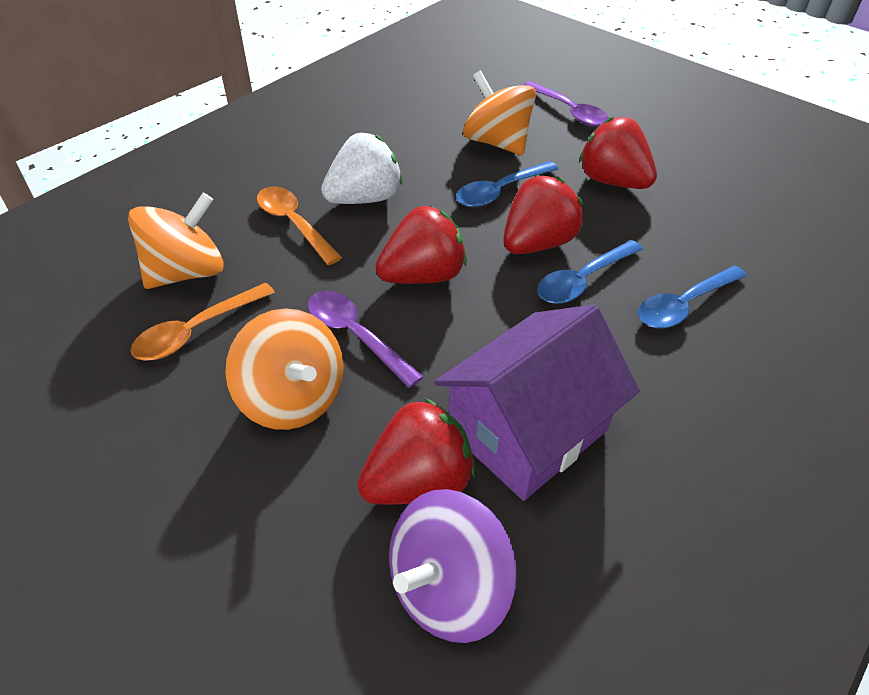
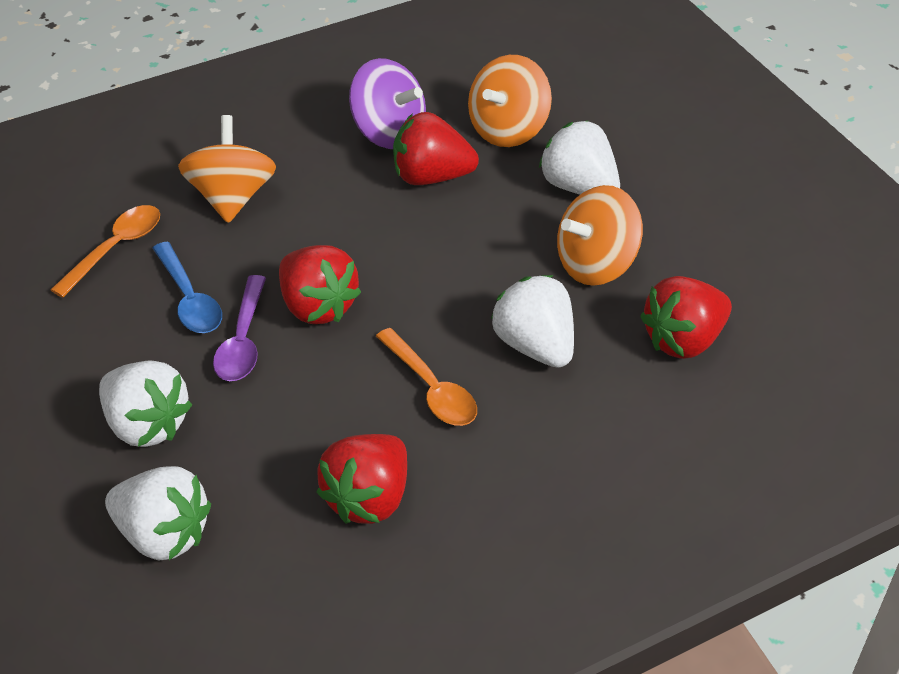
blue spoon: [456,161,559,207] [537,240,643,304] [638,266,747,328] = 3 -> [152,242,222,333] = 1
purple house: [434,305,640,501] = 1 -> none = 0
purple spoon: [308,291,424,388] [523,81,609,127] = 2 -> [213,275,266,381] = 1
white strawberry: [321,133,402,204] = 1 -> [99,360,192,447] [105,466,211,561] [491,275,574,368] [539,120,620,195] = 4

